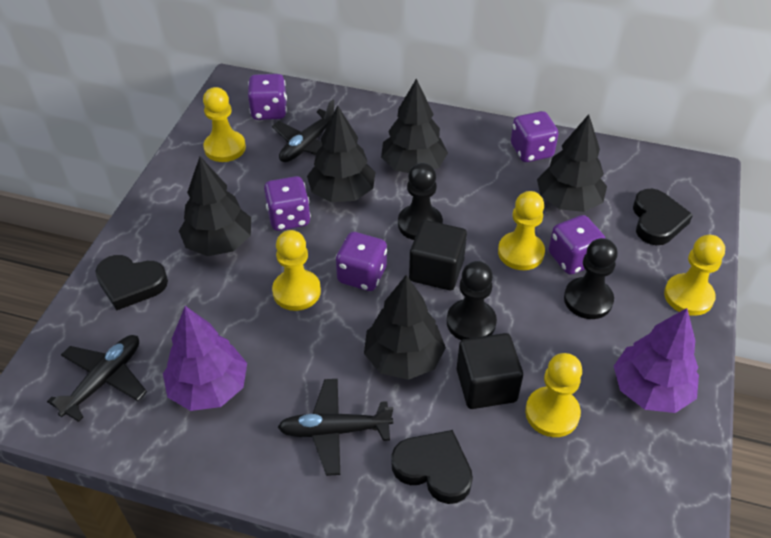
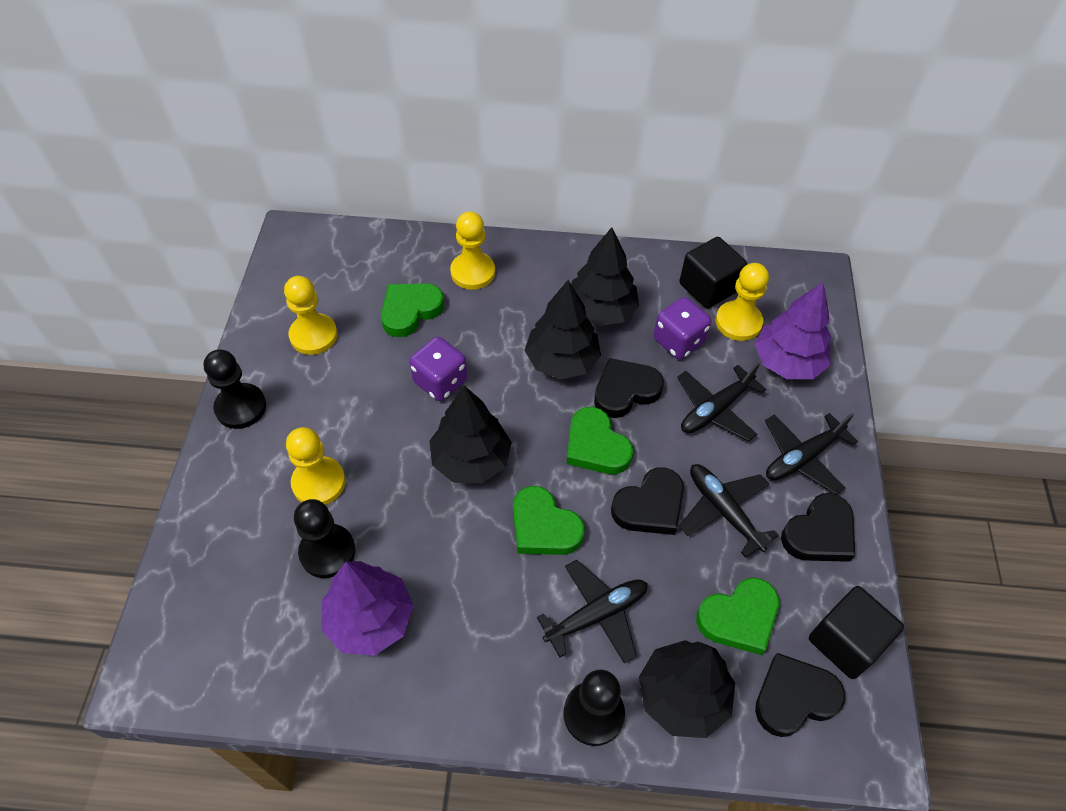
black heart: [95,255,168,310] [391,430,473,504] [633,189,693,245] = 3 -> [594,358,664,418] [611,467,684,535] [755,653,845,737] [781,493,855,562] = 4
black plane: [47,335,147,422] [272,100,334,162] [278,379,393,476] = 3 -> [537,560,648,663] [677,362,766,442] [679,464,779,558] [765,413,858,495] = 4
black tree: [179,157,251,256] [307,105,376,202] [364,275,446,380] [381,78,448,173] [537,114,607,212] = 5 -> [429,386,512,483] [525,280,601,379] [571,227,639,326] [639,640,735,738] = 4
green heart: none = 0 -> [381,283,444,337] [513,486,585,555] [567,407,633,474] [696,577,779,655] = 4
purple dice: [248,74,287,120] [264,176,311,231] [336,232,387,291] [511,111,559,162] [549,215,605,275] = 5 -> [409,337,467,401] [653,297,711,359] = 2
yellow pawn: [203,87,246,162] [272,230,321,311] [498,191,545,270] [525,353,582,437] [664,235,725,316] = 5 -> [284,276,337,355] [286,427,345,505] [450,212,495,290] [715,263,769,341] = 4

